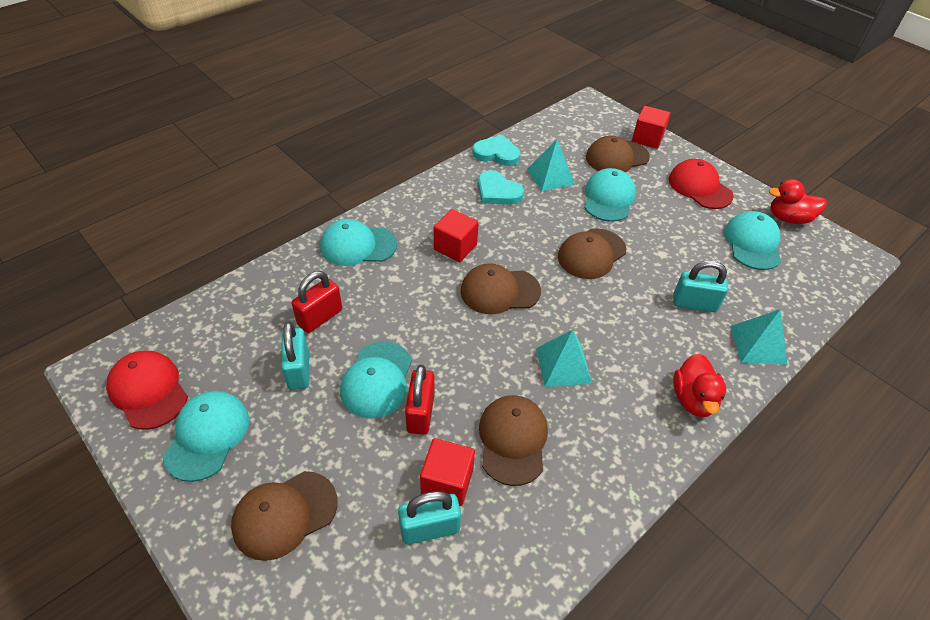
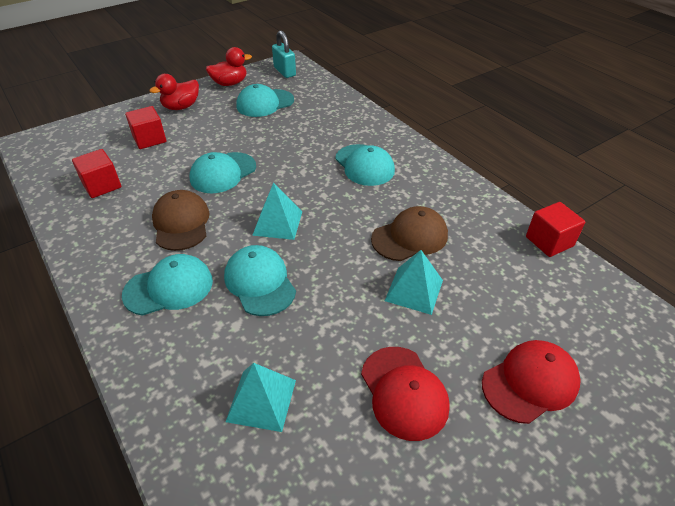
brown cap: [231,471,338,561] [461,263,541,314] [479,395,548,486] [558,228,626,279] [586,136,650,172] = 5 -> [152,190,209,251] [371,206,448,261] = 2
red padlock: [292,271,342,333] [405,365,435,435] = 2 -> none = 0
turquoise heart: [472,135,520,166] [478,170,524,205] = 2 -> none = 0
turquoise padlock: [281,322,309,390] [398,491,461,545] [673,260,728,312] = 3 -> [272,30,296,78] = 1

